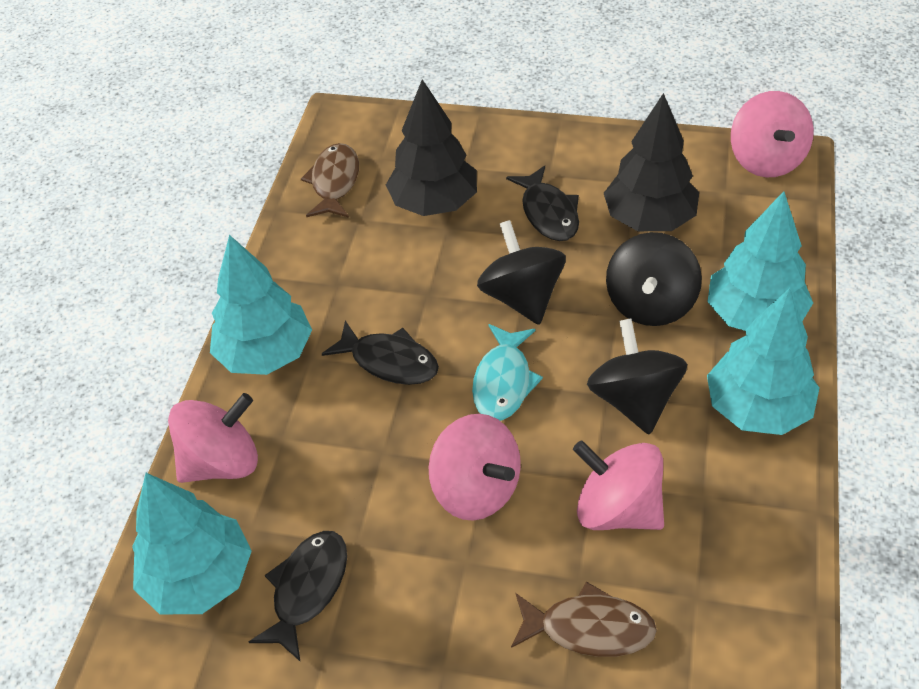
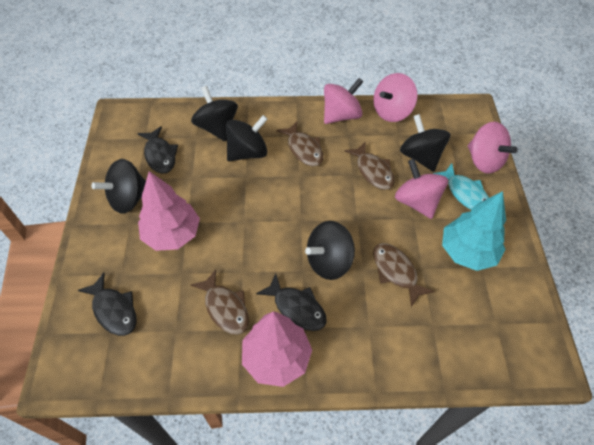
black spinning top: [477,220,566,325] [587,318,687,435] [606,232,702,326] = 3 -> [92,159,146,214] [191,86,238,141] [226,115,268,161] [305,221,355,280] [400,114,450,172] = 5
black tree: [386,79,477,216] [604,93,699,231] = 2 -> none = 0
brown fish: [301,143,359,218] [511,582,657,657] = 2 -> [190,269,249,335] [276,122,323,167] [344,141,395,190] [373,243,435,307] = 4
pink tree: none = 0 -> [138,171,200,251] [242,311,312,387] = 2
turquoise tree: [132,473,252,614] [210,235,312,375] [707,288,819,435] [708,191,813,331] = 4 -> [442,191,506,271] = 1

